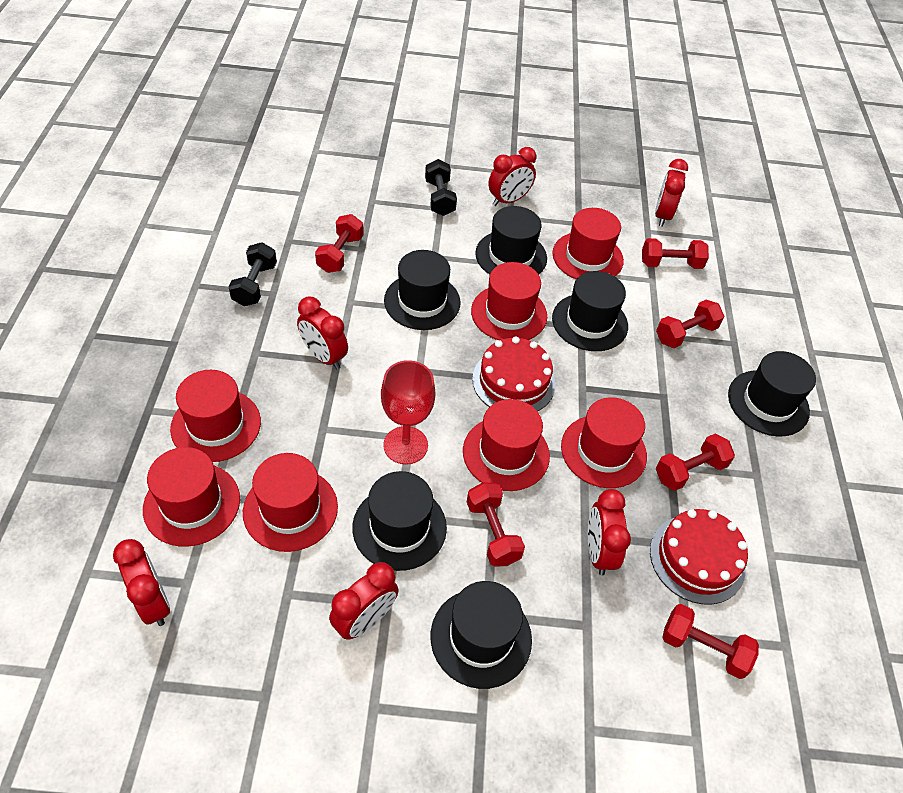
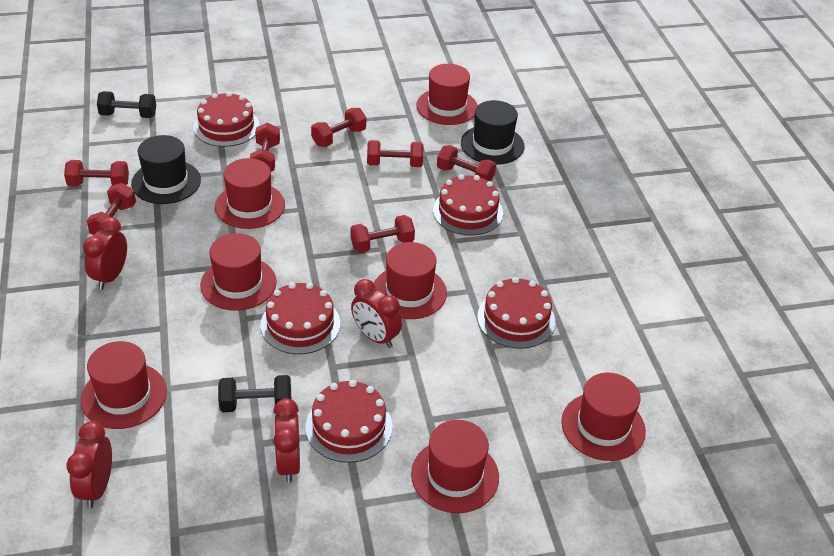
black hat: [352,471,447,571] [384,250,460,330] [431,581,532,689] [475,206,547,275] [552,271,628,351] [728,351,816,437] = 6 -> [131,135,201,204] [461,100,525,165] = 2
red cake: [472,337,555,411] [650,509,748,605] = 2 -> [193,92,260,147] [260,282,340,354] [305,380,393,463] [433,174,503,236] [477,277,555,349] = 5
red clock: [113,539,170,626] [297,296,348,369] [329,562,399,640] [488,147,536,206] [588,489,631,575] [655,159,688,227] = 6 -> [67,421,112,508] [83,217,127,289] [273,398,300,483] [351,279,402,348] = 4
red dumbbell: [315,214,364,273] [467,482,525,566] [642,238,709,269] [656,300,724,348] [656,434,735,491] [662,604,759,679] = 6 -> [64,160,129,186] [87,183,136,235] [250,122,280,172] [311,108,366,147] [350,215,415,253] [367,140,423,167] [437,145,496,181] = 7
red goblet: [381,360,436,465] = 1 -> none = 0

